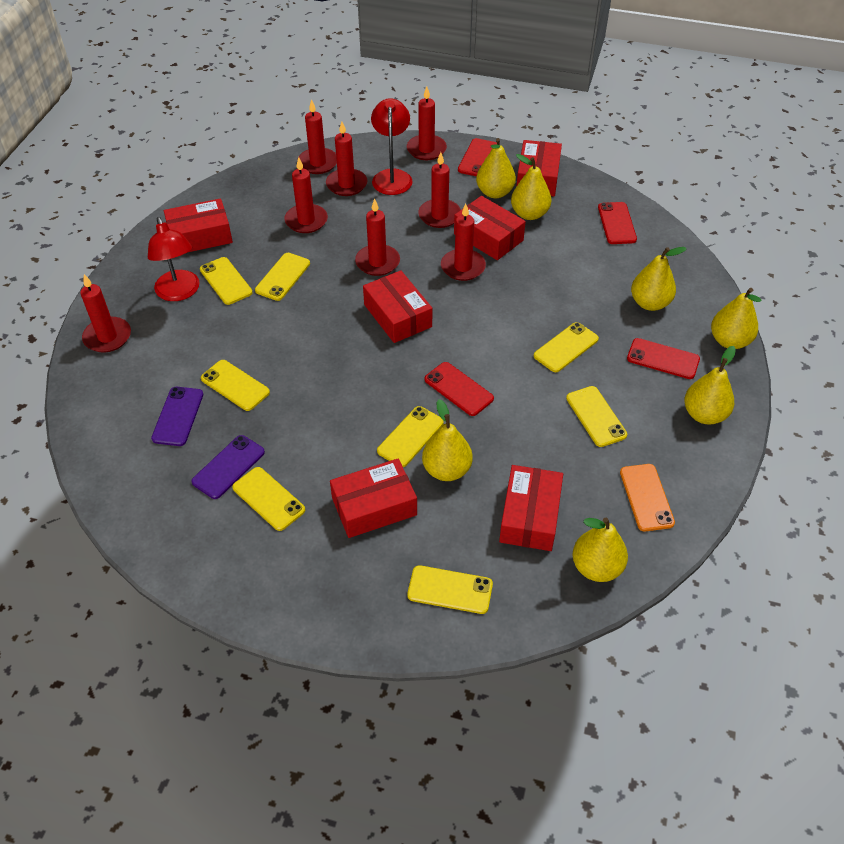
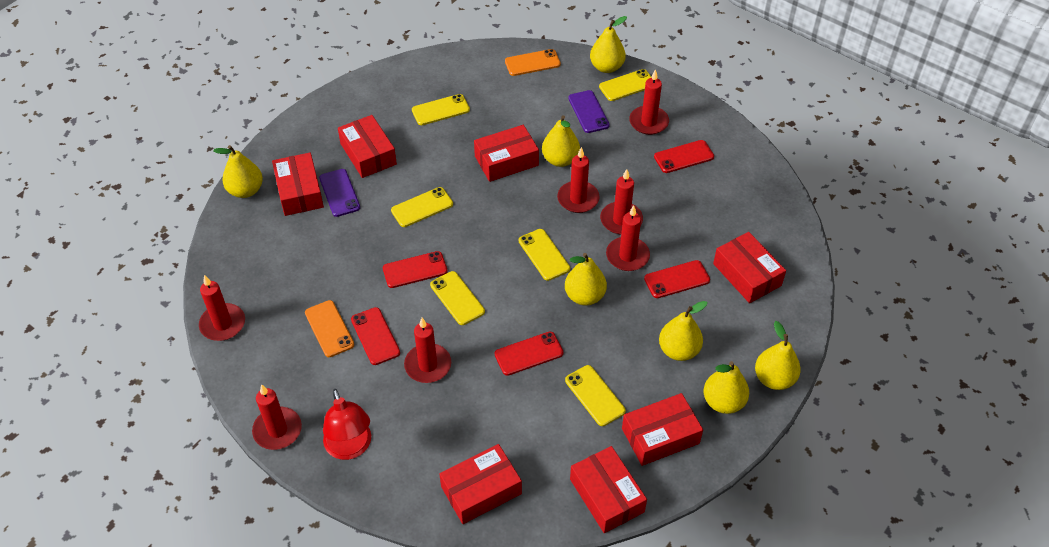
orange phone: [620,464,675,532] = 1 -> [305,300,354,357] [505,49,561,76] = 2
red box: [164,198,233,253] [330,459,417,538] [363,270,432,343] [454,196,526,260] [499,465,563,551] [516,140,562,196] = 6 -> [272,153,324,216] [338,115,397,178] [439,444,522,524] [474,125,539,182] [570,446,647,533] [622,393,703,466] [713,232,786,303] = 7
red candle: [80,274,131,353] [284,157,328,233] [297,99,337,174] [326,122,368,196] [355,198,400,276] [407,86,447,160] [418,152,461,228] [441,204,486,281] = 8 -> [199,275,245,341] [252,384,302,450] [404,318,451,383] [557,147,600,213] [600,169,643,234] [606,205,650,271] [629,69,669,135] = 7
red lamp: [148,217,200,301] [371,98,413,195] = 2 -> [323,389,371,460] = 1
red phone: [425,362,494,416] [458,138,497,176] [598,202,637,244] [627,338,700,379] = 4 -> [351,307,400,365] [383,251,448,288] [495,332,563,376] [644,260,710,298] [654,140,714,173] = 5
yellow phone: [200,257,253,305] [201,360,270,411] [232,467,305,531] [255,253,310,301] [377,406,444,467] [407,565,493,614] [534,322,599,372] [566,386,627,447] = 8 -> [391,187,453,227] [412,94,470,125] [430,271,485,325] [519,229,570,281] [565,365,626,426] [599,69,652,101] = 6

